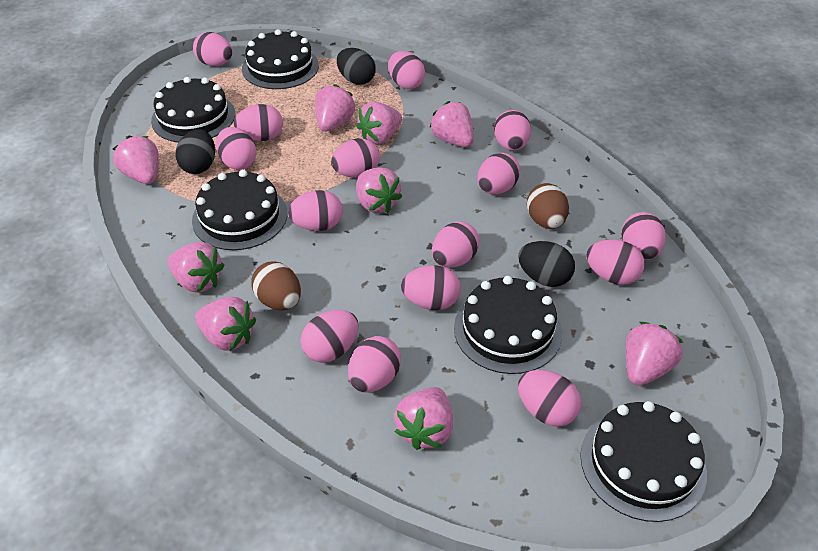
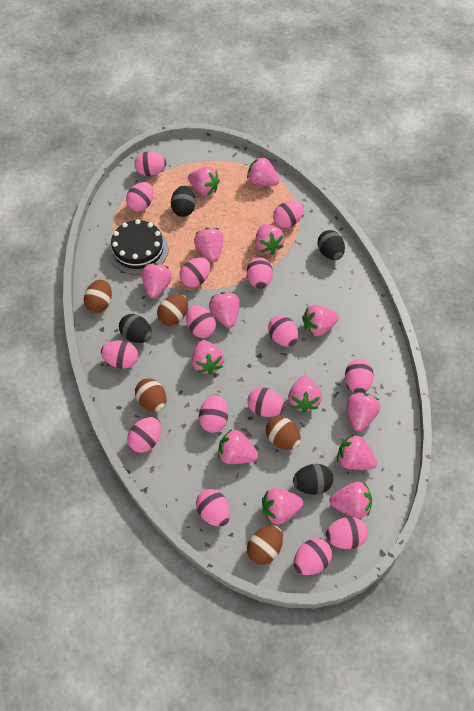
black cake: [151,77,235,143] [192,170,287,250] [242,29,319,89] [454,276,562,374] [580,401,707,522] = 5 -> [108,219,168,275] = 1
black egg: [175,130,215,174] [337,48,376,85] [518,241,575,287] = 3 -> [119,314,152,343] [171,186,196,217] [293,464,333,495] [318,230,345,260] = 4
brown egg: [251,262,301,310] [527,183,569,229] = 2 -> [84,279,112,313] [135,378,166,412] [157,294,188,326] [247,525,283,565] [266,416,301,450] = 5
pink strawberry: [113,136,159,184] [168,242,225,293] [195,297,256,351] [315,84,355,132] [356,102,402,144] [356,167,402,213] [394,387,453,450] [429,101,474,147] [626,322,684,386] = 9 -> [141,263,172,299] [188,167,220,196] [192,340,224,375] [194,228,223,262] [209,292,240,328] [218,429,258,464] [247,156,279,186] [255,224,285,255] [262,488,303,525] [288,376,322,413] [302,305,339,337] [329,482,372,518] [337,434,377,470] [346,392,380,432] = 14

